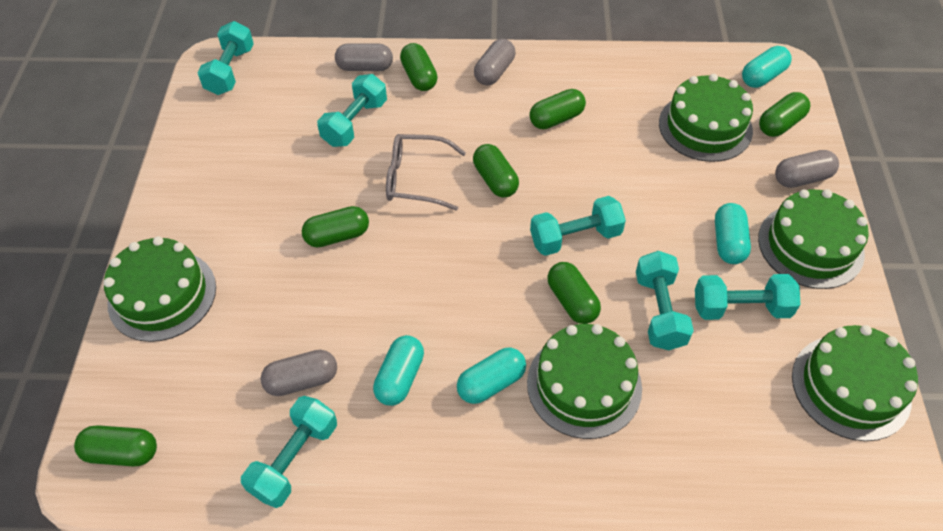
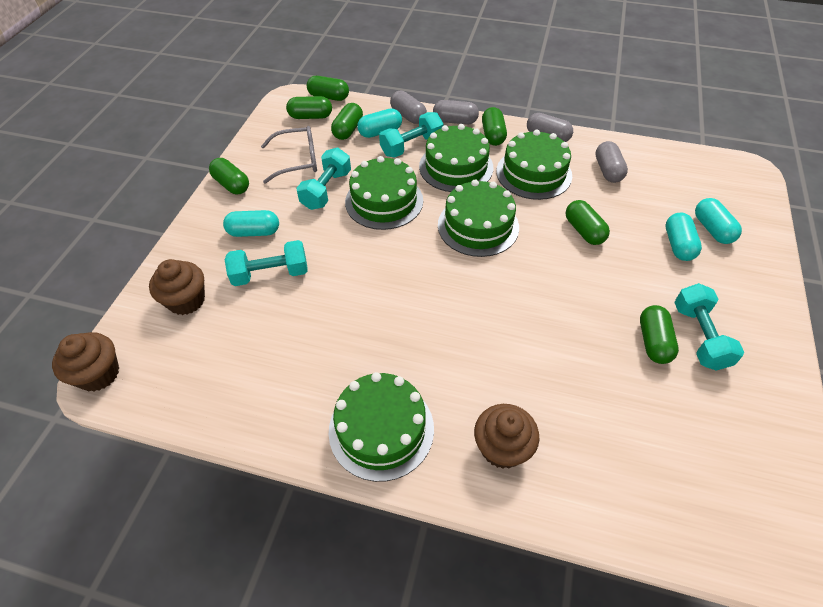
brown cupcake: none = 0 -> [52,332,119,391] [149,259,205,315] [474,404,539,469] = 3
turquoise dumbbell: [198,21,254,95] [241,396,337,508] [317,74,387,147] [530,196,626,256] [636,251,694,350] [695,274,800,320] = 6 -> [225,240,308,286] [296,148,351,210] [379,112,444,158] [674,283,744,371] = 4

